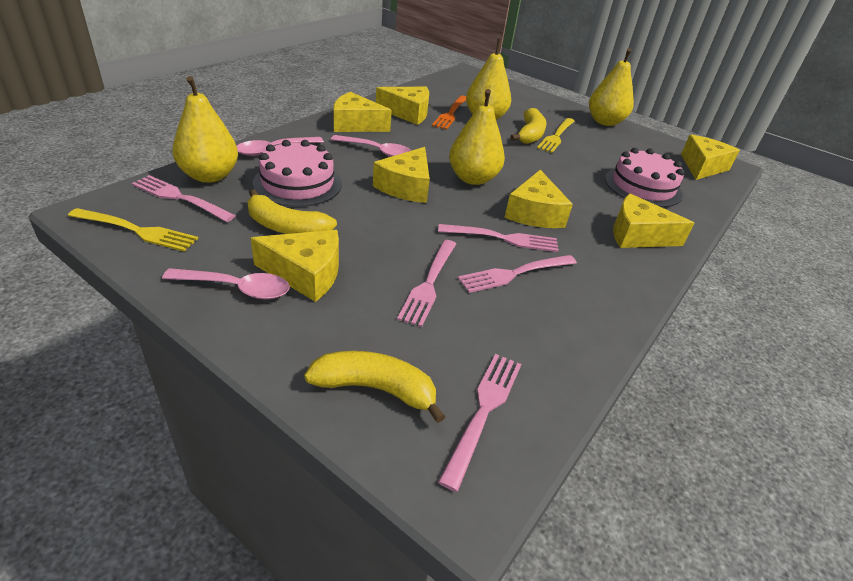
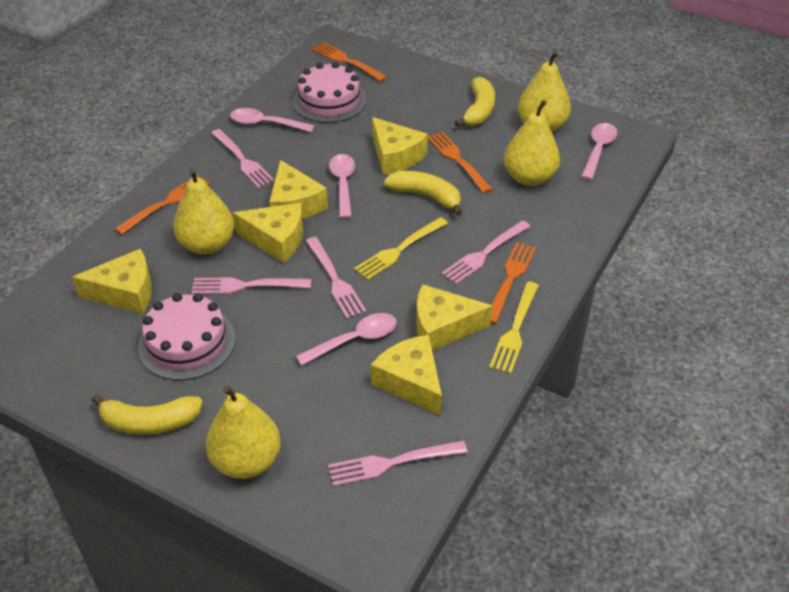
orange fork: [432,96,466,130] = 1 -> [115,175,210,235] [312,42,387,82] [428,132,493,193] [491,242,536,324] = 4
pink spoon: [162,268,290,299] [237,137,324,156] [331,135,412,157] = 3 -> [230,108,315,132] [296,313,397,366] [329,154,355,219] [581,123,617,180] = 4
yellow cheese: [251,230,339,302] [333,92,392,132] [373,147,430,203] [376,87,429,125] [504,170,573,228] [613,193,694,248] [681,134,740,180] = 7 -> [72,249,152,314] [232,203,303,263] [269,160,328,219] [371,335,442,415] [372,117,428,175] [416,284,493,351] = 6

